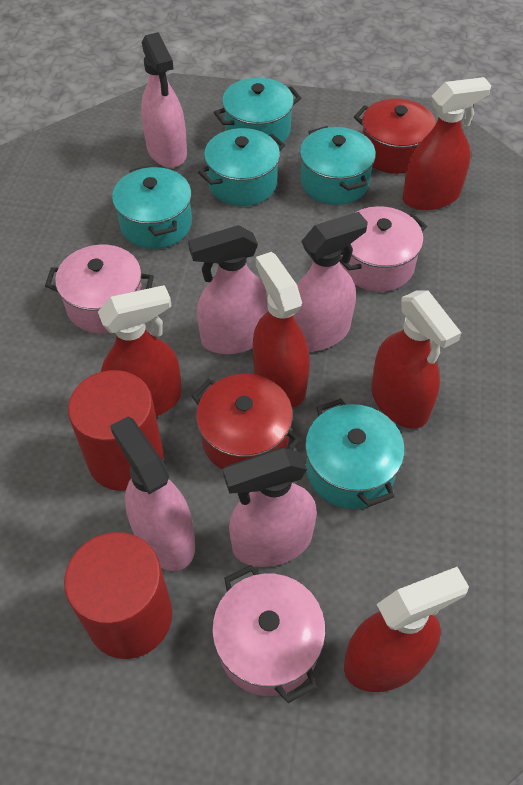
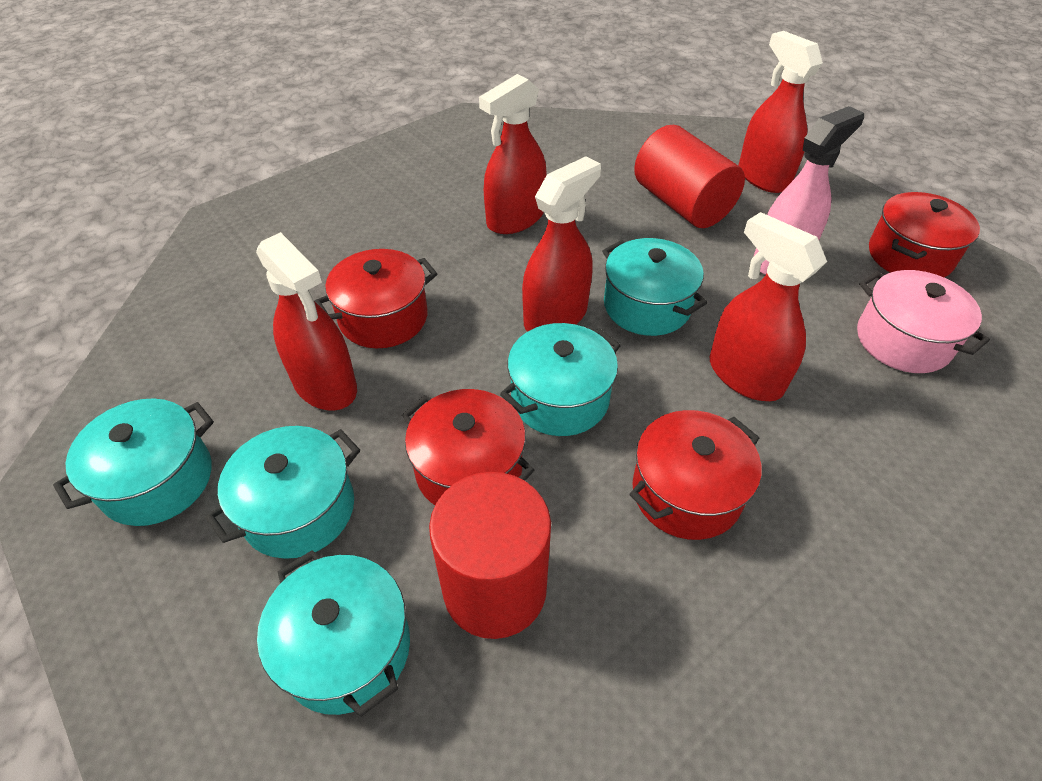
pink pot: [45,245,154,333] [212,565,326,703] [339,206,427,292] = 3 -> [857,270,990,373] = 1
pink spray bottle: [110,417,195,571] [141,32,187,168] [188,225,268,354] [223,447,317,567] [293,212,368,352] = 5 -> [753,106,864,275] = 1
red pot: [191,374,300,470] [354,98,436,174] = 2 -> [314,249,437,348] [402,389,534,505] [630,410,762,540] [869,192,980,277] = 4

